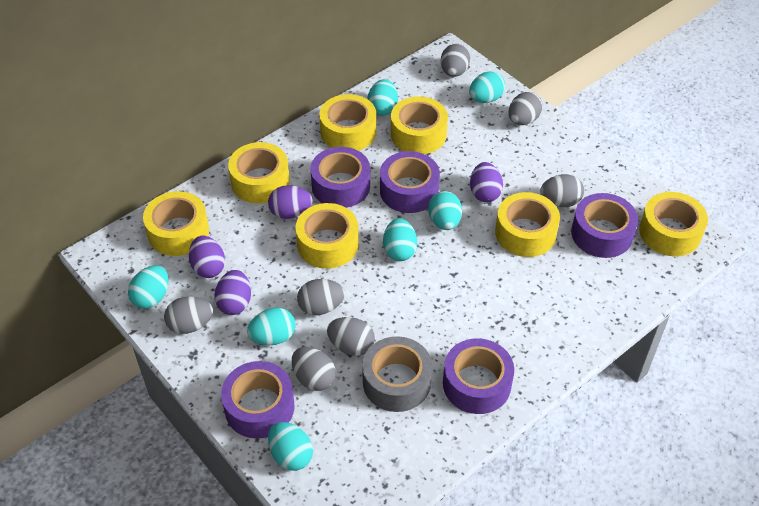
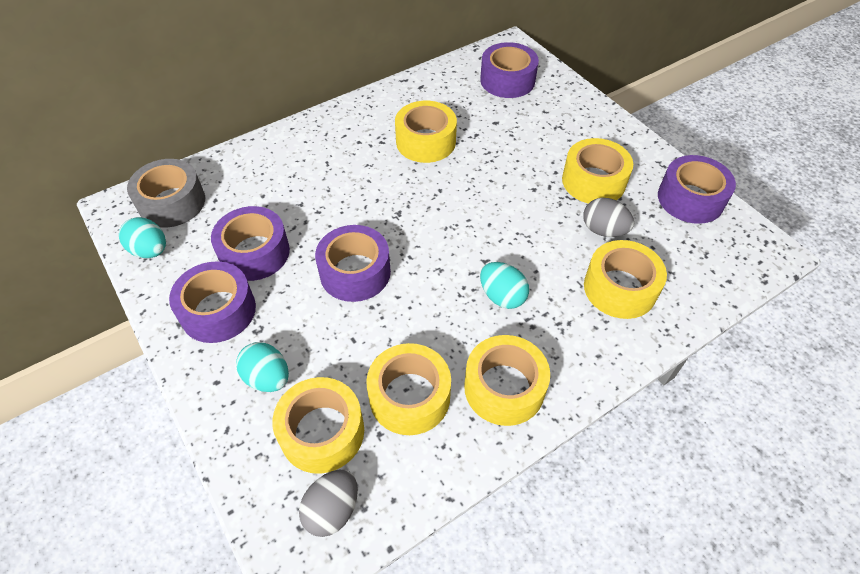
grey egg: [164,297,213,334] [292,347,336,391] [297,279,345,315] [327,317,375,356] [441,44,470,77] [509,92,542,125] [540,174,584,207] = 7 -> [299,470,358,537] [583,198,634,237] = 2
purple egg: [189,236,225,278] [214,270,251,315] [268,185,313,219] [470,162,503,202] = 4 -> none = 0
turquoise egg: [128,265,169,309] [247,308,296,345] [268,422,313,471] [367,79,398,116] [383,218,417,261] [428,191,462,230] [469,71,505,103] = 7 -> [119,217,166,258] [236,342,289,392] [480,262,529,309] = 3
yellow tape: [143,191,209,256] [228,142,290,203] [295,203,359,269] [319,94,376,151] [391,96,448,154] [495,192,560,257] [639,192,708,256] = 7 -> [272,377,364,474] [366,343,451,435] [395,101,457,163] [464,335,550,426] [562,138,633,204] [584,240,667,319] = 6

